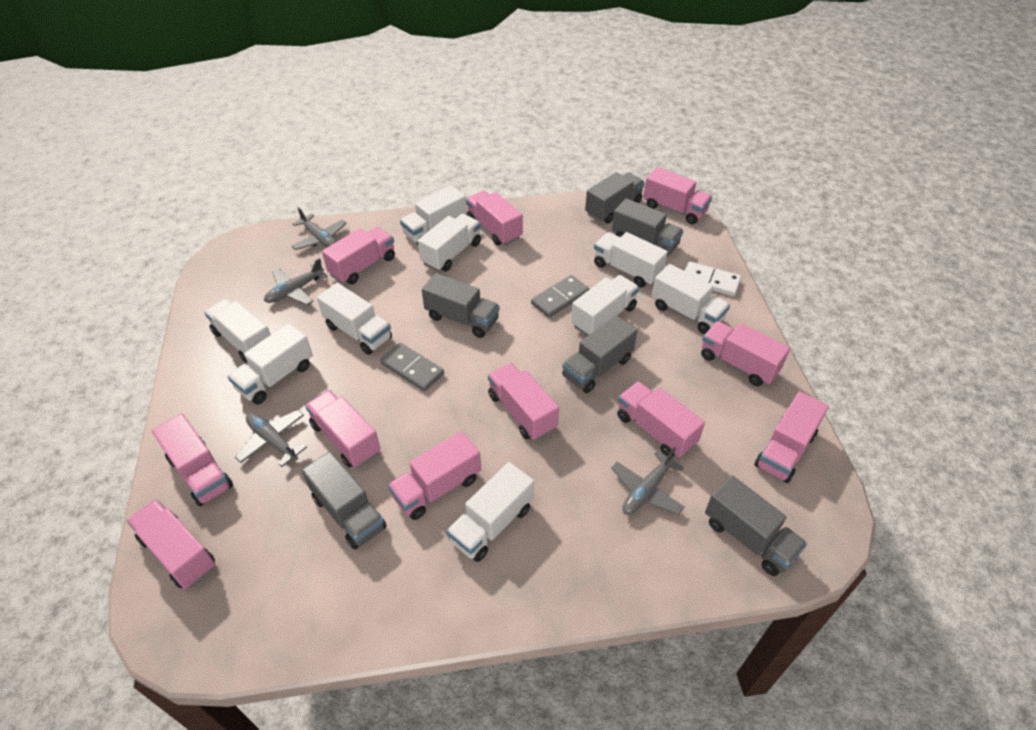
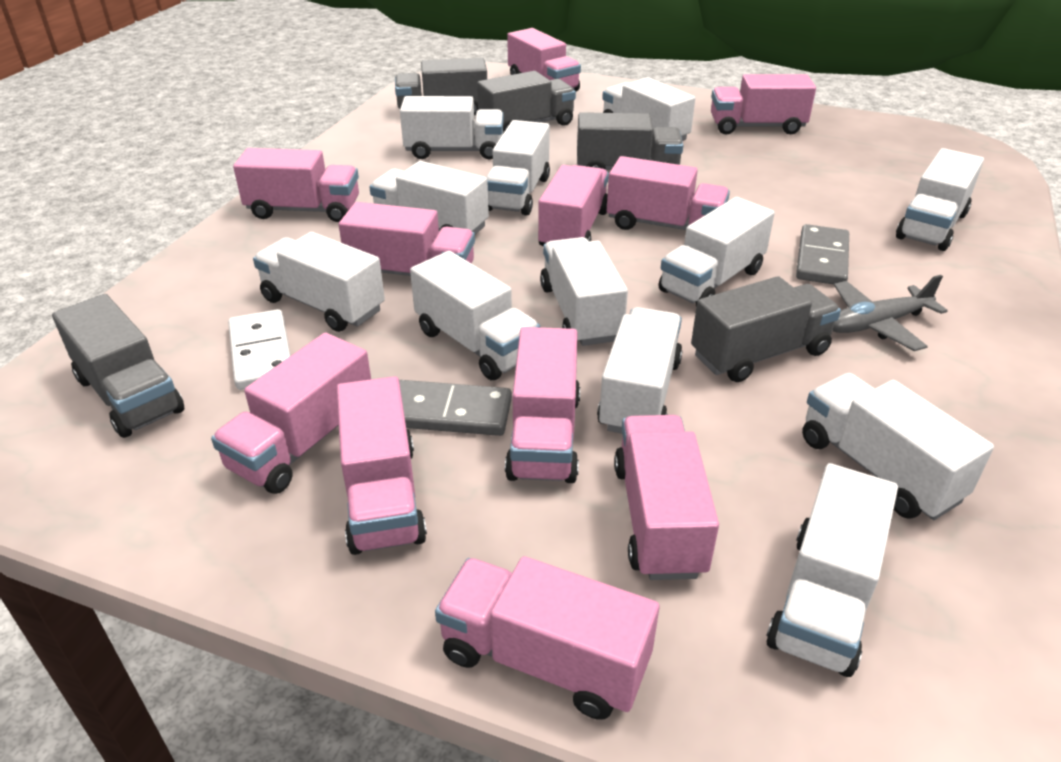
grey plane: [235,410,307,467] [264,258,328,305] [292,207,347,250] [611,447,685,515] = 4 -> [832,275,948,351] = 1
grey truck: [302,452,387,550] [422,273,500,338] [562,315,637,393] [585,172,645,224] [612,198,683,257] [705,475,807,576] = 6 -> [52,294,184,438] [395,58,487,116] [477,71,576,133] [577,112,683,170] [691,276,841,382] = 5
white truck: [204,299,271,363] [227,323,313,404] [317,283,392,355] [400,185,467,245] [418,214,481,271] [447,462,534,562] [571,275,639,336] [594,232,668,288] [652,264,730,334] = 9 -> [253,232,385,332] [369,161,489,234] [400,96,504,160] [410,251,540,380] [486,120,550,215] [540,237,628,346] [597,307,682,434] [602,77,695,141] [659,197,775,307] [766,463,898,677] [802,373,994,520] [896,148,984,251] = 12

